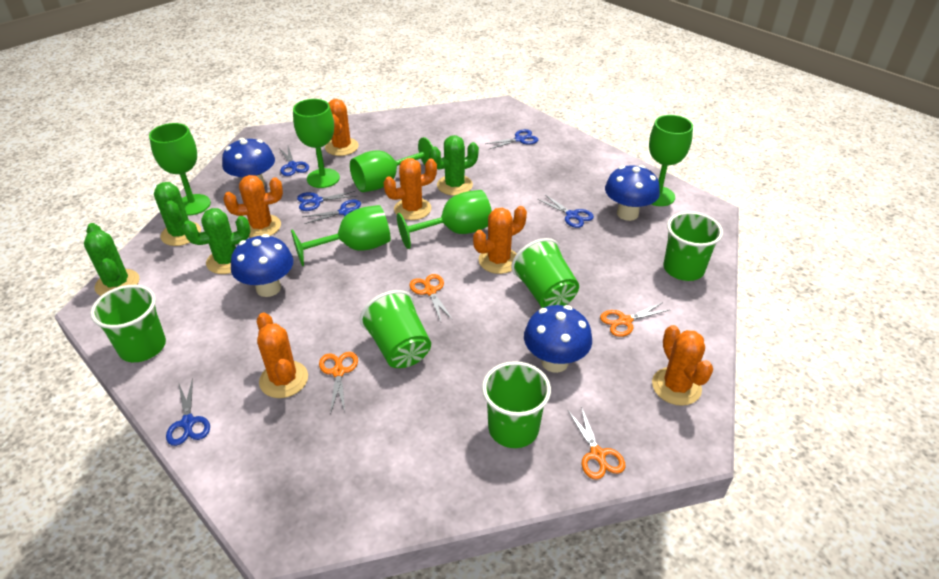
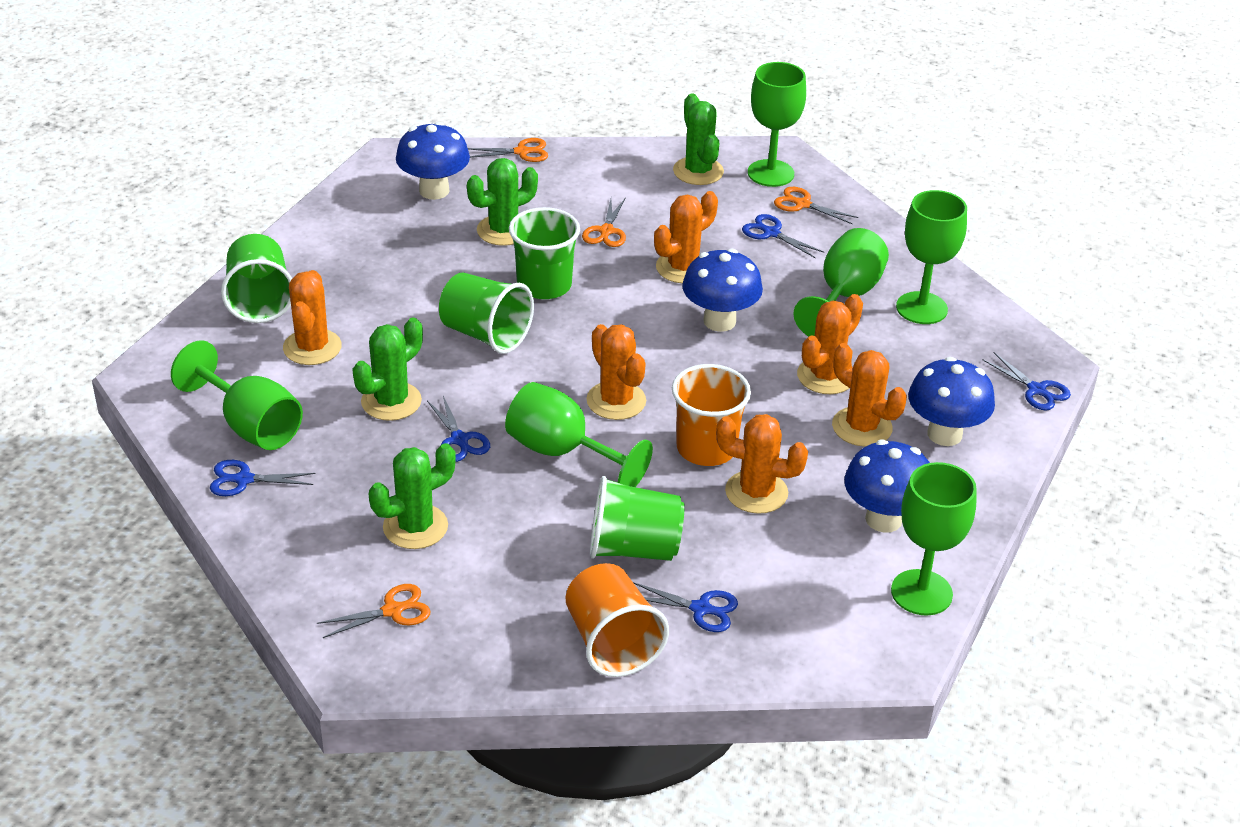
blue scissors: [166,378,210,446] [279,146,309,176] [297,191,356,211] [303,200,361,224] [485,129,538,149] [537,194,594,228] = 6 -> [210,460,316,496] [427,396,490,462] [633,582,738,632] [742,214,824,258] [983,352,1071,410] = 5
green cup: [90,285,166,362] [360,290,431,368] [482,361,551,448] [511,238,579,308] [663,212,723,281] = 5 -> [221,234,292,323] [439,272,534,354] [509,207,580,299] [590,476,685,561] = 4
orange cup: none = 0 -> [566,563,669,677] [672,364,751,466] = 2

